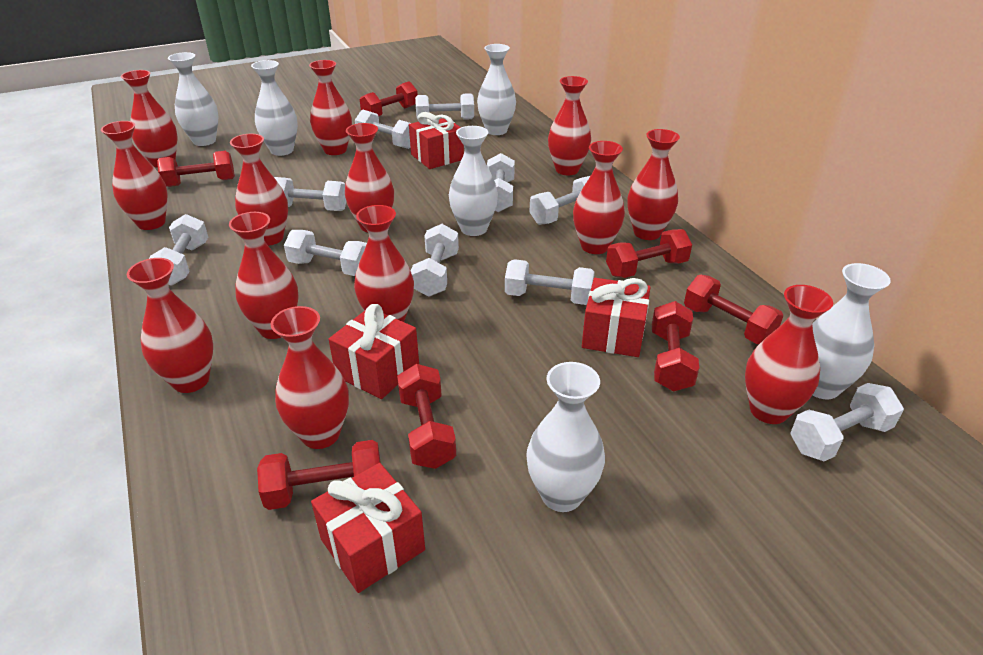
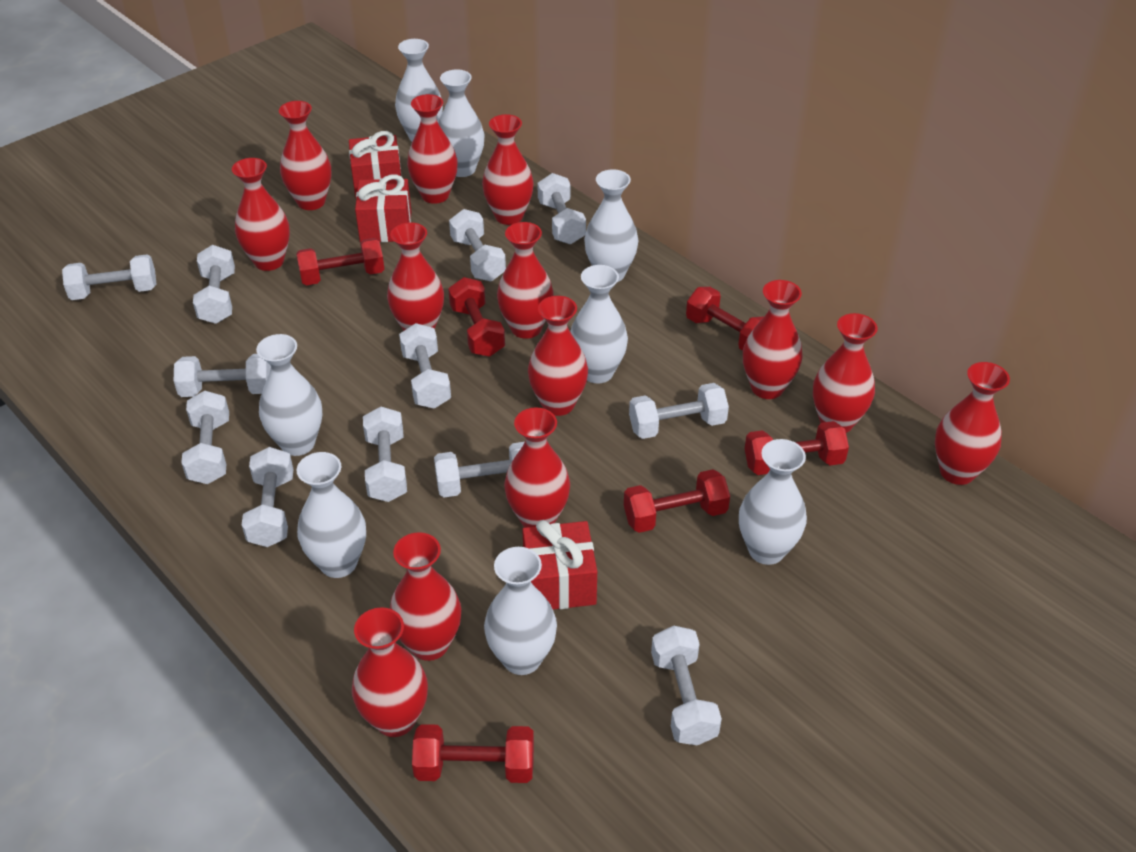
red dumbbell: [157,151,235,187] [257,440,381,510] [360,81,418,116] [397,364,456,469] [606,229,692,278] [652,301,699,391] [684,275,784,344] = 7 -> [296,238,384,285] [412,724,534,783] [448,277,505,357] [624,469,730,533] [686,287,763,351] [745,421,849,475] = 6
red gift: [311,463,425,593] [329,304,419,399] [409,112,464,169] [582,278,651,357] = 4 -> [349,131,402,198] [355,175,411,242] [522,520,597,610] = 3
white dumbbell: [149,214,208,286] [274,177,346,211] [284,230,367,276] [355,109,411,149] [411,224,459,297] [415,93,474,120] [487,153,515,212] [505,259,595,305] [529,176,590,225] [790,383,904,462] = 10 -> [62,254,157,300] [174,354,271,397] [181,391,229,484] [193,245,235,324] [242,447,294,547] [363,407,407,502] [399,323,451,409] [434,442,525,498] [449,209,506,281] [537,173,586,244] [629,383,729,439] [651,626,722,745] = 12
white vase: [168,52,218,146] [251,60,298,156] [449,126,498,236] [477,44,516,135] [526,362,605,512] [812,263,891,399] = 6 -> [256,334,322,456] [297,452,366,578] [395,39,443,142] [438,69,484,177] [484,547,557,675] [570,265,628,384] [584,169,638,282] [739,439,807,565] = 8

